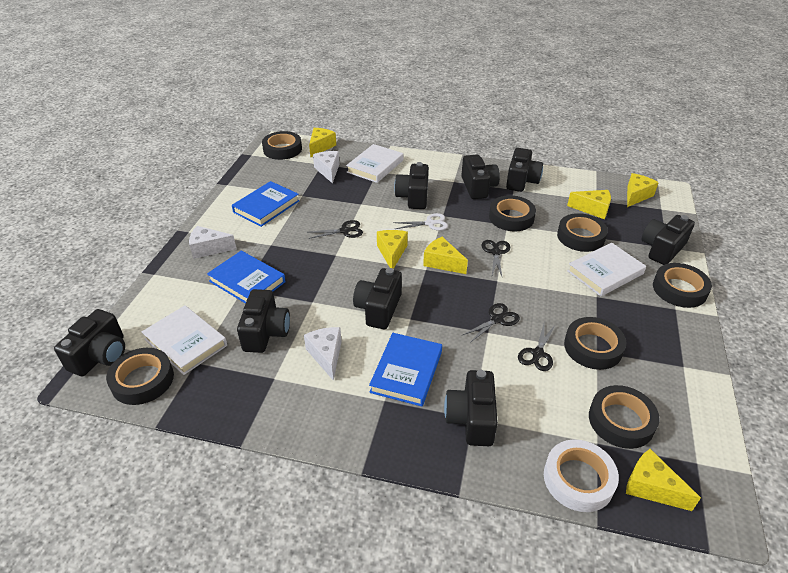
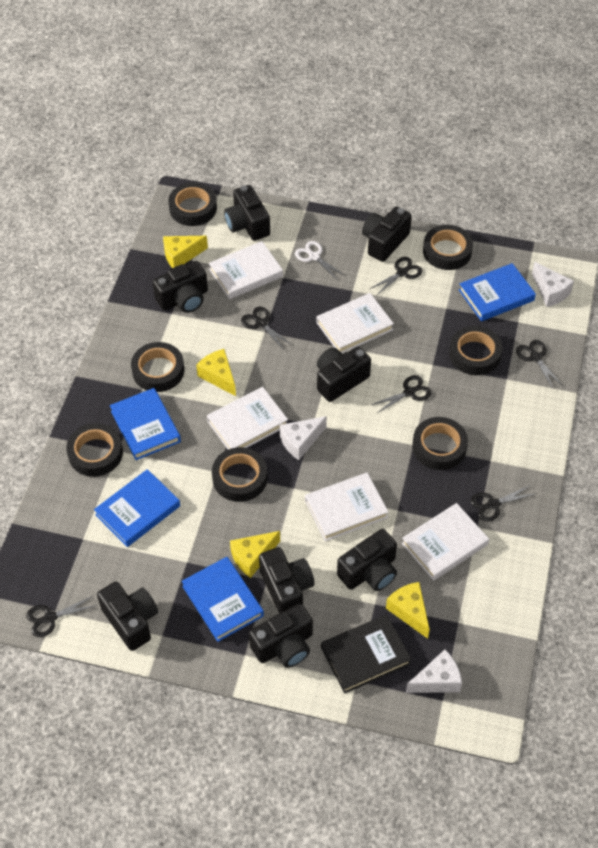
black book: none = 0 -> [321,614,412,694] = 1
black scissors: [308,220,363,239] [463,303,520,343] [482,240,510,276] [518,324,556,371] = 4 -> [26,596,98,637] [241,307,292,350] [370,257,422,296] [371,375,432,414] [471,485,537,522] [516,340,562,388] = 6
blue book: [207,251,285,304] [232,181,299,227] [369,333,442,407] = 3 -> [94,469,180,547] [110,388,181,460] [182,557,264,642] [459,263,536,321] = 4
white book: [142,305,227,375] [346,144,403,183] [567,243,646,297] = 3 -> [207,387,288,449] [209,241,283,299] [305,473,388,541] [317,293,394,353] [402,503,489,581] = 5
white tape: [544,440,619,512] = 1 -> none = 0
yellow cheese: [309,128,336,158] [377,230,408,269] [423,237,468,274] [567,190,611,219] [626,449,701,511] [627,173,659,207] = 6 -> [163,236,208,268] [196,349,236,396] [230,531,280,578] [386,582,430,639] = 4

